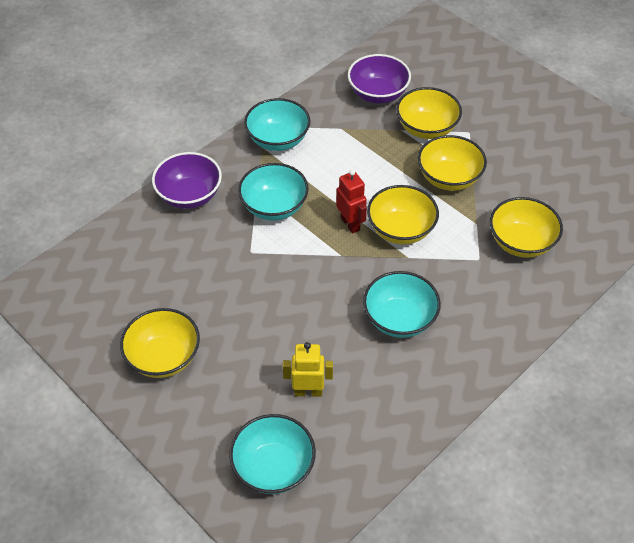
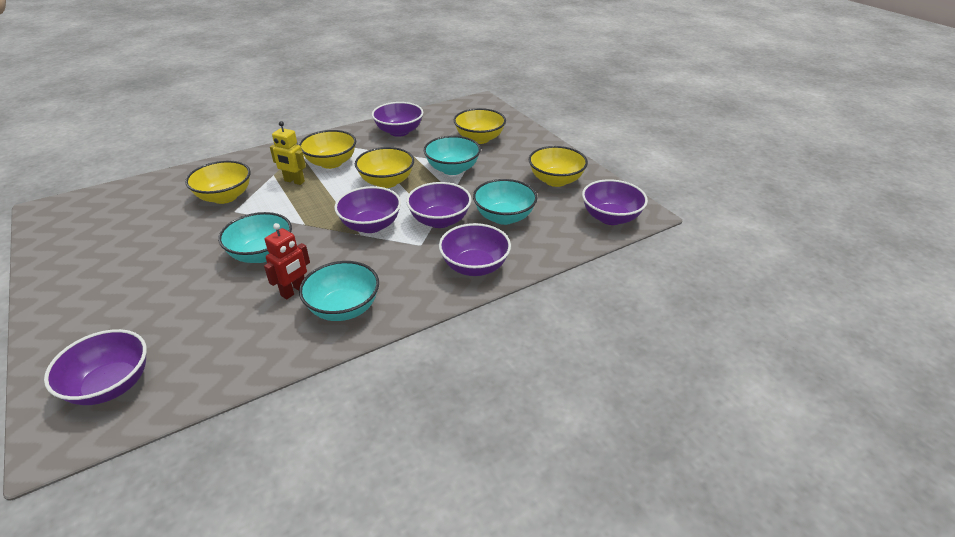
purple bowl: [152,152,222,209] [348,54,411,104] = 2 -> [44,329,147,405] [334,186,401,233] [372,102,423,137] [406,182,471,228] [439,223,511,276] [582,179,648,225] = 6

